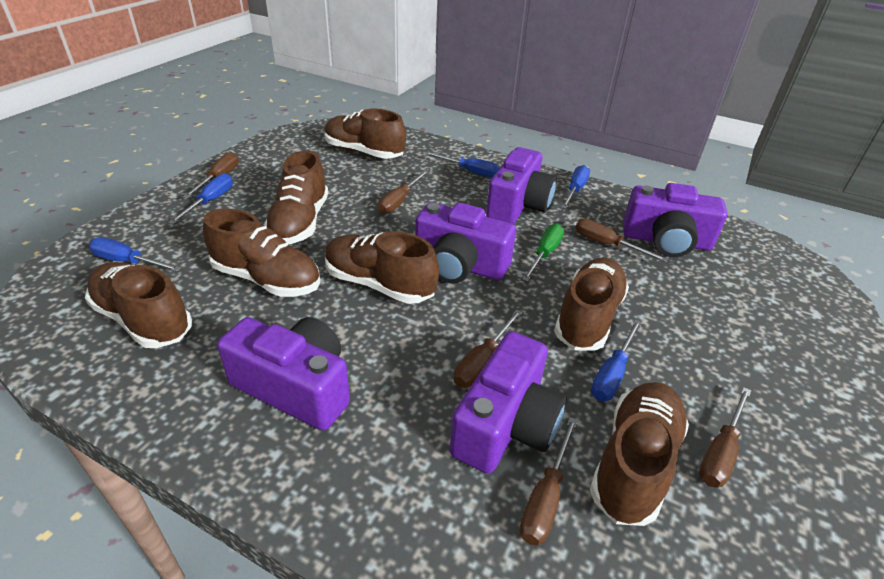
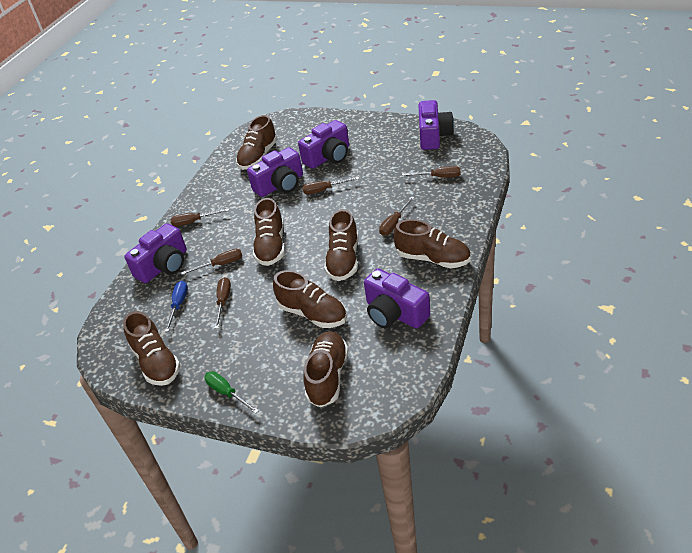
blue screwdriver: [89,237,182,272] [168,173,233,224] [424,152,499,178] [561,165,590,209] [591,319,642,401] = 5 -> [165,281,188,332] = 1

